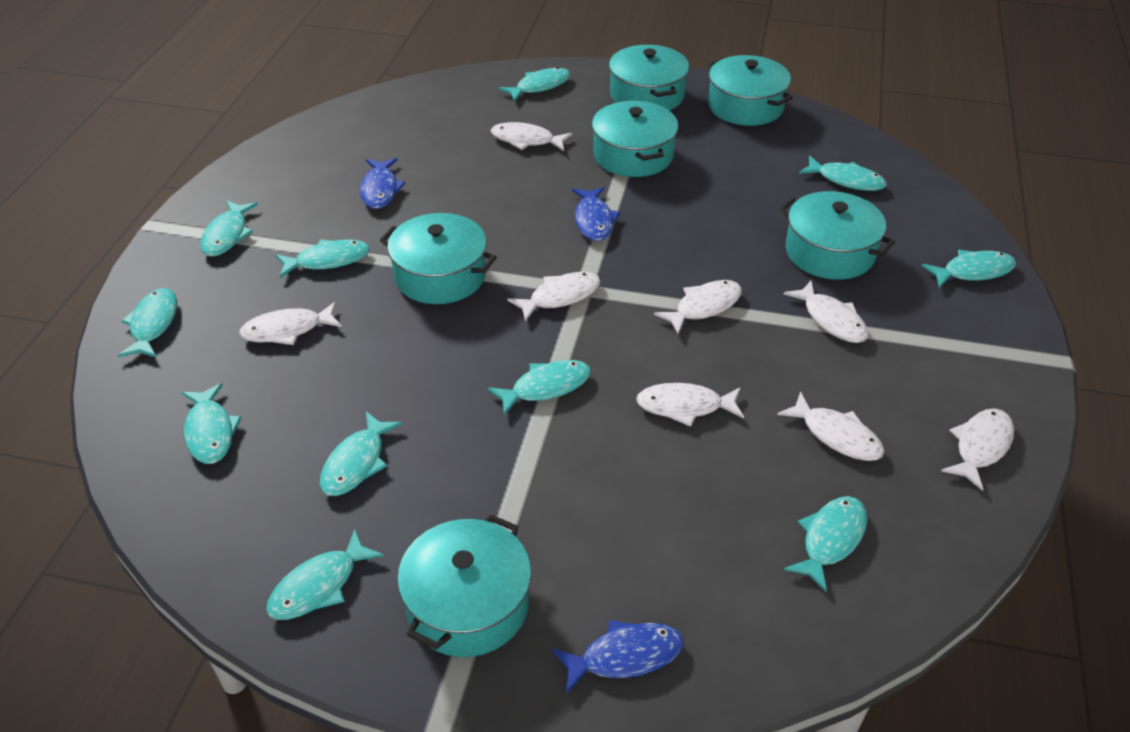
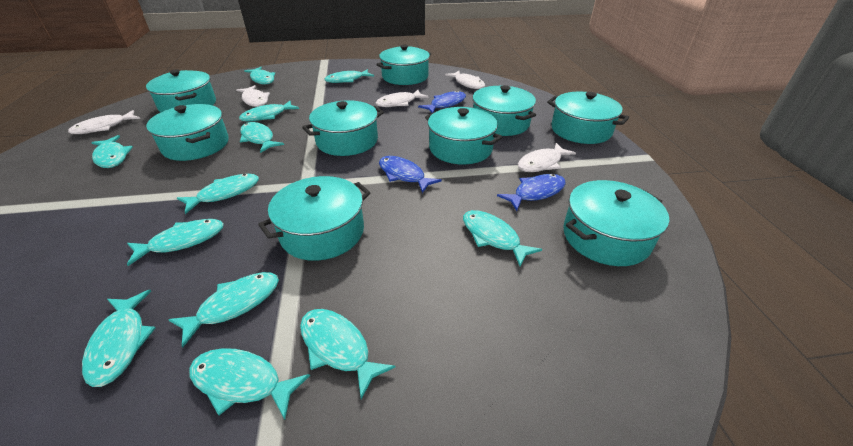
turquoise fish: [118,288,177,358] [182,383,242,464] [200,200,258,256] [266,529,384,620] [276,239,370,278] [320,412,402,496] [487,360,591,415] [499,67,571,102] [784,496,867,592] [799,156,887,191] [922,250,1016,288] = 11 -> [82,290,156,387] [91,135,133,168] [127,219,224,266] [168,272,279,348] [177,174,259,214] [189,348,310,420] [239,101,299,122] [240,122,284,153] [244,67,275,85] [300,309,395,399] [325,69,374,83] [463,210,542,266] = 12
turquoise pot: [380,213,497,304] [397,514,531,657] [592,100,678,177] [609,45,689,111] [708,55,793,126] [779,191,895,280] = 6 -> [146,69,216,113] [146,104,229,161] [258,176,371,261] [302,100,384,156] [376,45,431,85] [425,107,502,164] [472,85,536,136] [547,92,629,144] [563,180,669,266] = 9
white fish: [239,302,342,345] [491,122,572,151] [507,272,601,322] [636,383,744,427] [654,280,742,334] [777,392,885,461] [784,281,869,343] [941,408,1014,491] = 8 -> [68,110,140,134] [236,85,270,107] [376,90,428,107] [445,71,485,89] [518,143,576,172] = 5

